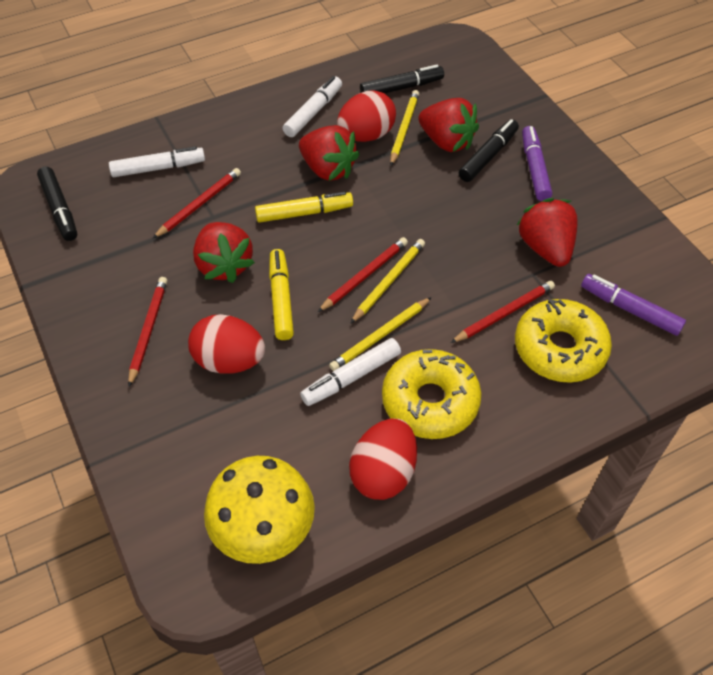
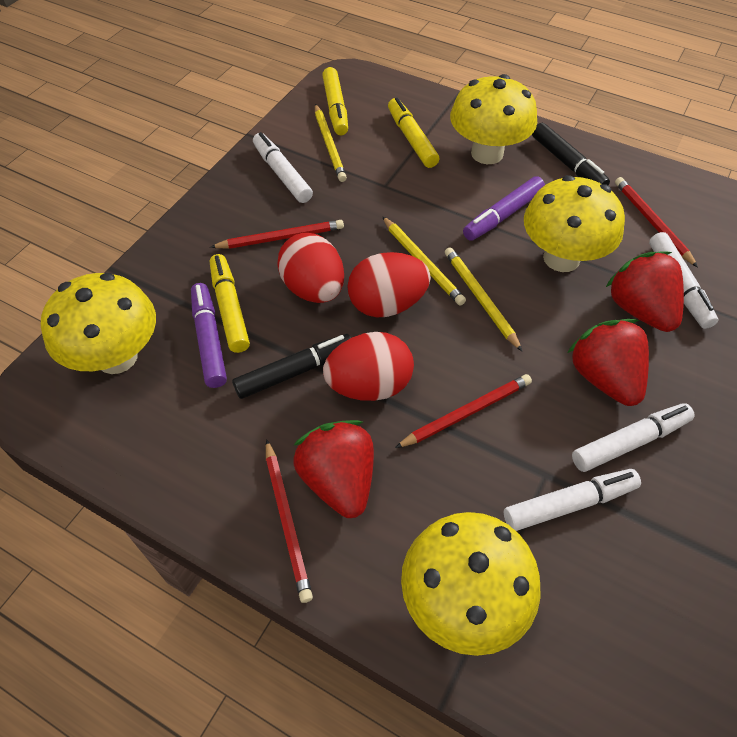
black marker: [37,167,77,241] [360,65,444,94] [459,119,519,182] = 3 -> [232,334,351,399] [532,123,610,185] = 2
red strawberry: [193,222,255,283] [299,125,360,181] [418,98,479,152] [517,198,578,267] = 4 -> [293,420,374,518] [568,319,649,406] [605,251,684,332] = 3
white marker: [109,146,205,177] [282,76,342,137] [300,338,401,406] = 3 -> [253,132,313,203] [504,469,641,531] [572,403,695,472] [649,232,719,329] = 4
yellow donut: [382,349,481,439] [515,299,612,383] = 2 -> none = 0
yellow marker: [255,192,353,223] [269,249,294,340] = 2 -> [210,254,250,353] [322,67,348,135] [388,97,439,168] = 3
yellow mushroom: [204,456,315,564] = 1 -> [41,273,156,374] [401,512,541,656] [450,74,537,164] [524,175,625,272] = 4

